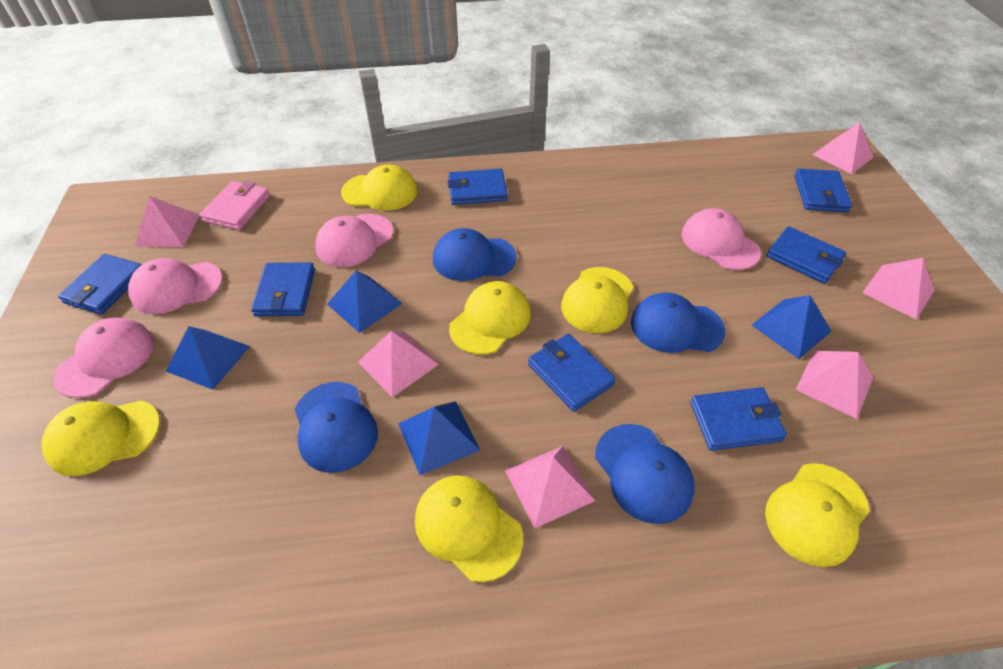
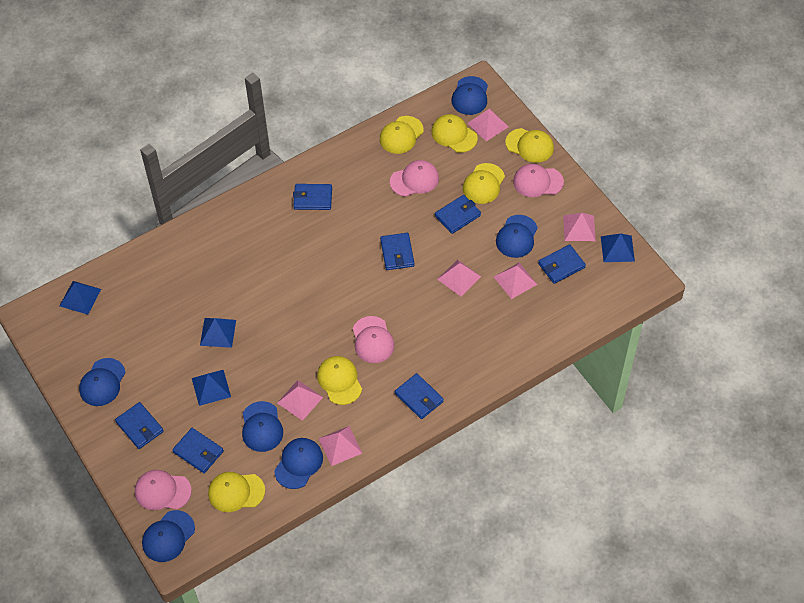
blue cap: [295,382,378,473] [433,228,517,281] [595,424,695,524] [631,293,726,353] = 4 -> [79,358,125,406] [142,510,195,562] [242,401,283,452] [274,438,323,489] [451,76,488,115] [496,215,538,258] = 6
pink wallet: [199,181,270,230] = 1 -> none = 0

